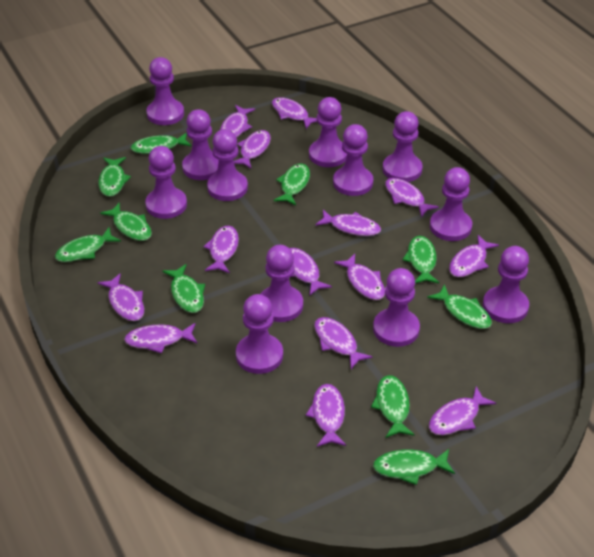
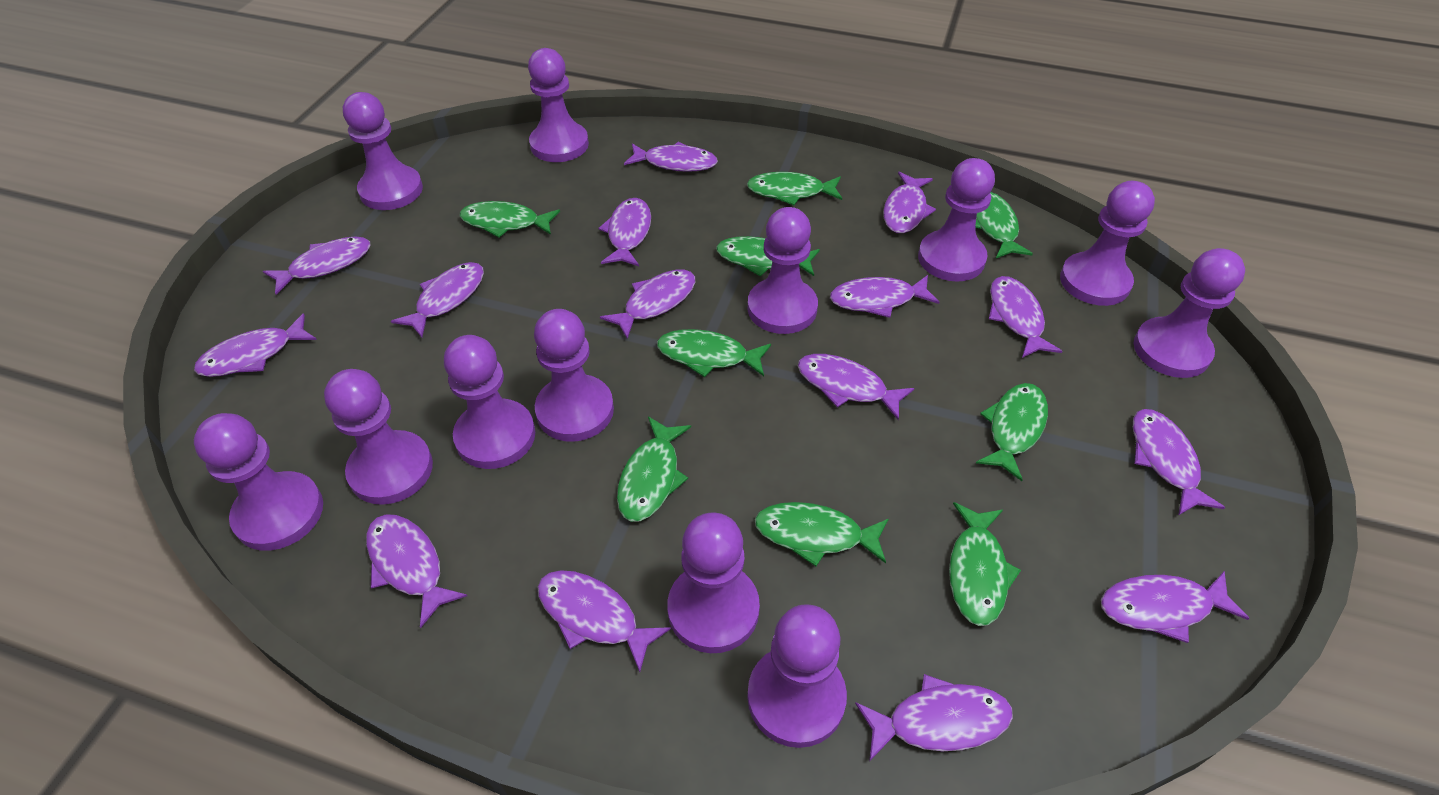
green fish: [55,227,121,262] [99,157,131,197] [100,203,152,241] [130,132,192,154] [163,264,205,313] [274,164,310,205] [371,375,414,438] [373,449,455,485] [403,236,439,283] [427,284,492,329] = 10 -> [460,201,560,238] [617,417,691,522] [657,329,771,377] [716,236,820,277] [747,172,842,205] [755,502,889,566] [949,502,1021,626] [975,192,1033,258] [976,383,1048,481] = 9
purple fish: [97,273,144,321] [124,323,197,353] [203,226,239,273] [220,105,255,138] [234,130,271,169] [272,97,317,129] [289,248,332,296] [306,384,346,447] [314,317,373,369] [315,210,381,236] [334,254,385,300] [385,178,439,218] [429,386,496,435] [449,235,499,277] = 14 -> [194,313,317,377] [263,236,371,295] [366,514,467,628] [391,262,484,338] [537,570,671,672] [598,198,651,266] [600,270,695,339] [624,142,718,172] [798,354,914,420] [830,275,940,318] [855,674,1013,762] [883,171,936,233] [989,276,1062,358] [1101,571,1250,643] [1133,409,1225,516] = 15

